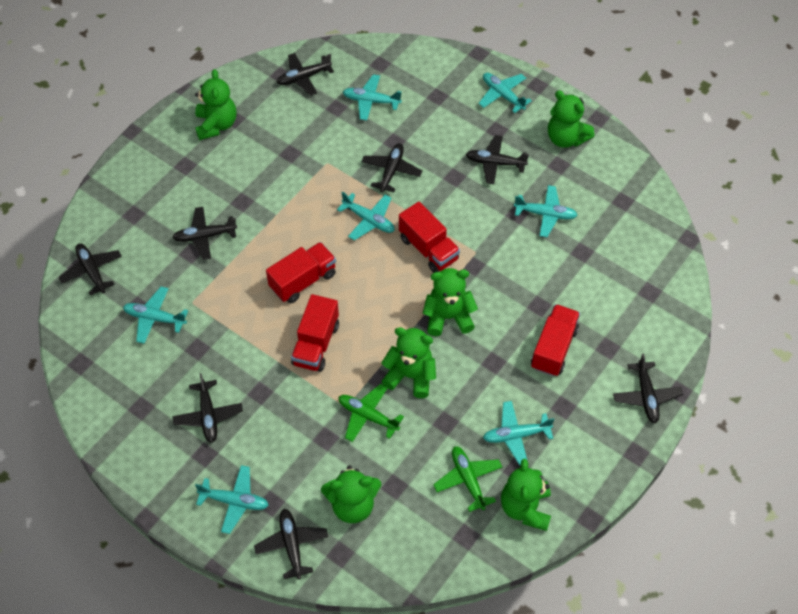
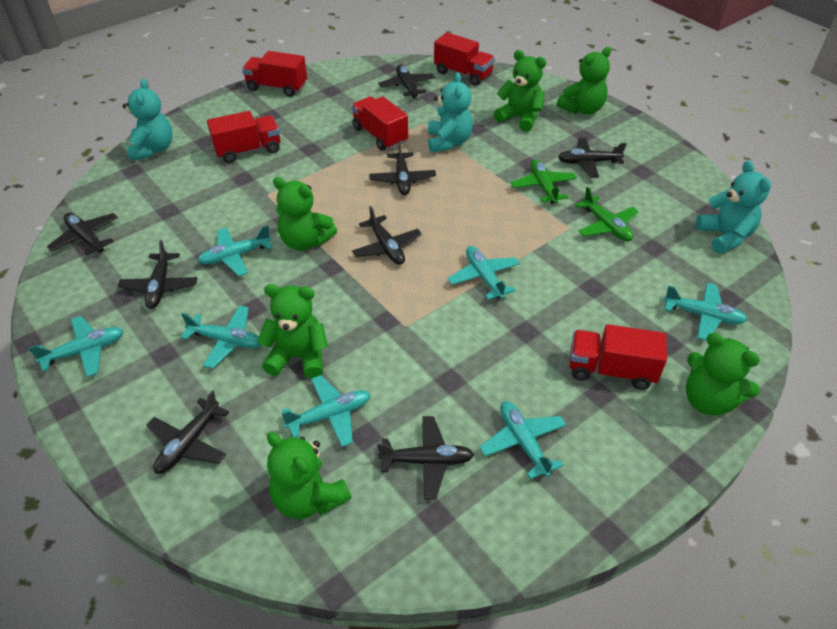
red truck: [266,242,336,303] [291,294,339,372] [399,202,460,273] [531,304,580,376] = 4 -> [207,111,280,163] [242,51,307,97] [351,96,408,151] [434,32,495,86] [570,324,667,390] = 5
turquoise teddy bear: none = 0 -> [123,79,172,161] [428,72,473,152] [696,161,771,254] = 3

